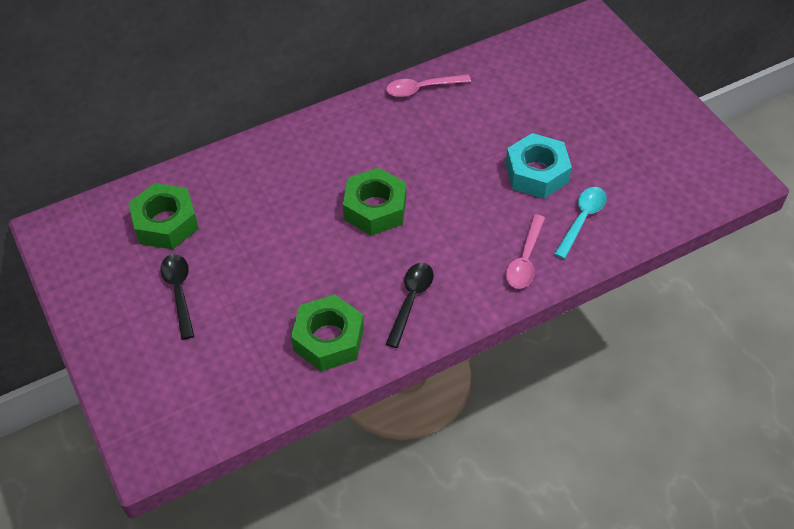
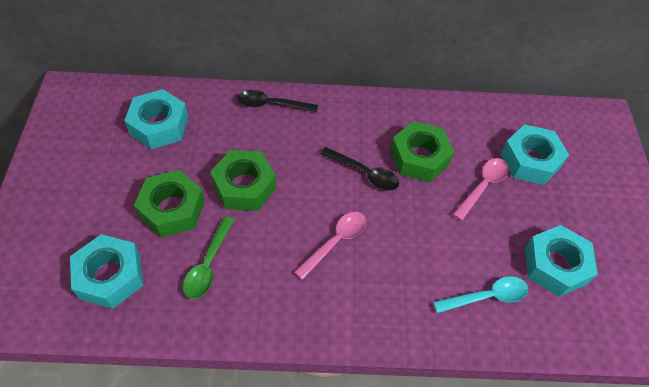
green spoon: none = 0 -> [183,216,234,299] = 1
turquoise nut: [506,133,572,199] = 1 -> [70,234,143,309] [124,89,188,150] [501,124,569,185] [525,225,598,297] = 4

